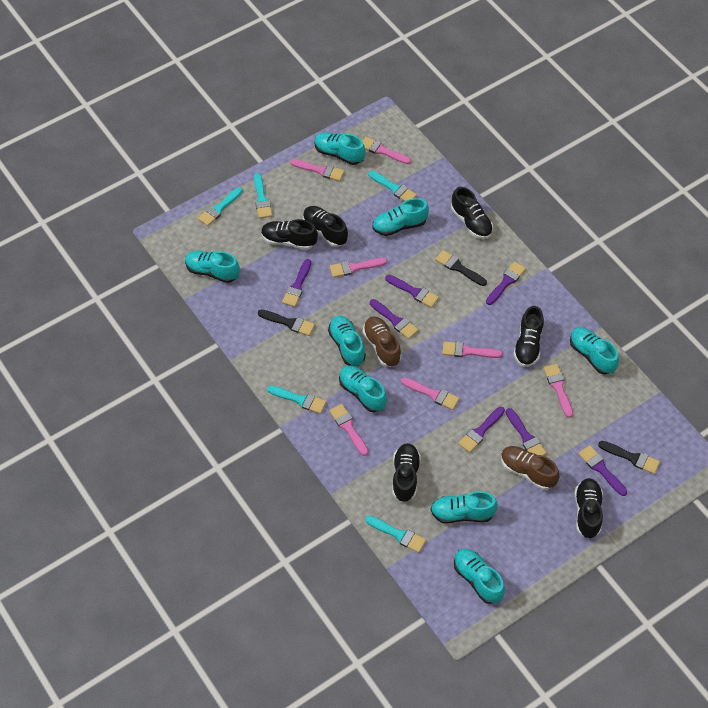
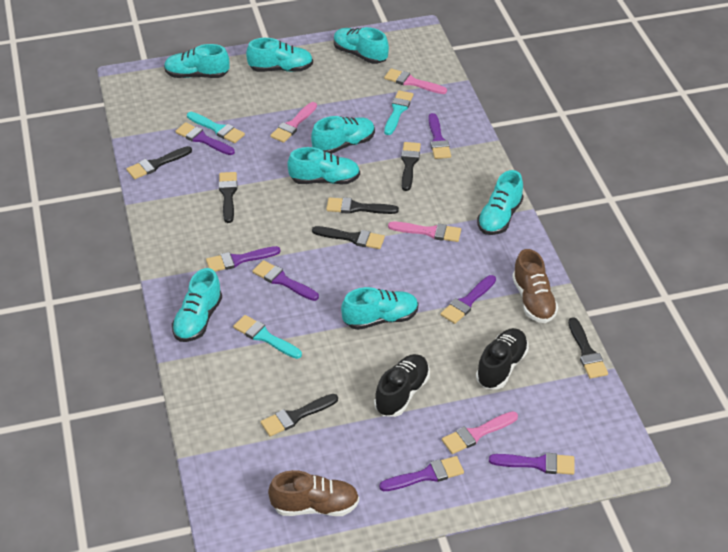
black brush: [258,310,315,336] [435,250,487,286] [598,441,660,474] = 3 -> [127,146,192,179] [219,172,237,223] [261,394,338,436] [312,226,385,249] [326,197,399,214] [401,142,421,191] [568,317,608,379] = 7
black shoe: [261,219,318,250] [303,206,348,247] [392,443,421,502] [451,187,493,239] [513,306,544,367] [575,478,603,539] = 6 -> [374,354,430,417] [476,328,529,389] = 2
pink brush: [290,159,345,181] [329,404,369,456] [330,258,387,278] [362,137,411,164] [401,377,459,410] [442,341,503,358] [544,364,573,418] = 7 -> [270,102,317,143] [384,68,447,94] [388,222,461,242] [442,411,518,454] = 4
turquoise brush: [198,187,243,226] [254,173,273,218] [267,385,326,414] [365,516,426,553] [368,171,417,201] = 5 -> [187,112,245,143] [233,315,302,359] [384,90,413,135] = 3

